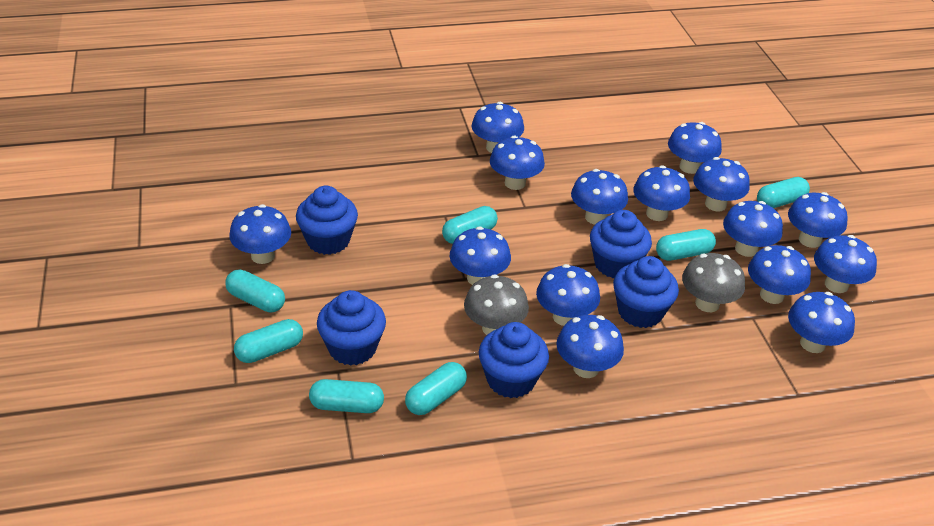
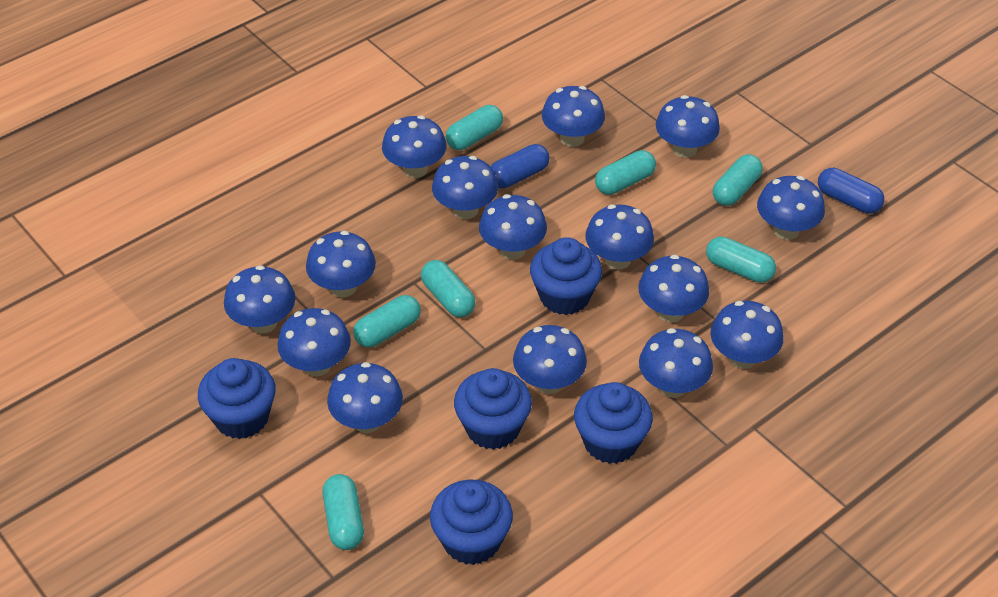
blue capsule: none = 0 -> [491,144,550,189] [818,168,884,214] = 2
grey mushroom: [464,274,529,335] [682,253,745,312] = 2 -> none = 0

